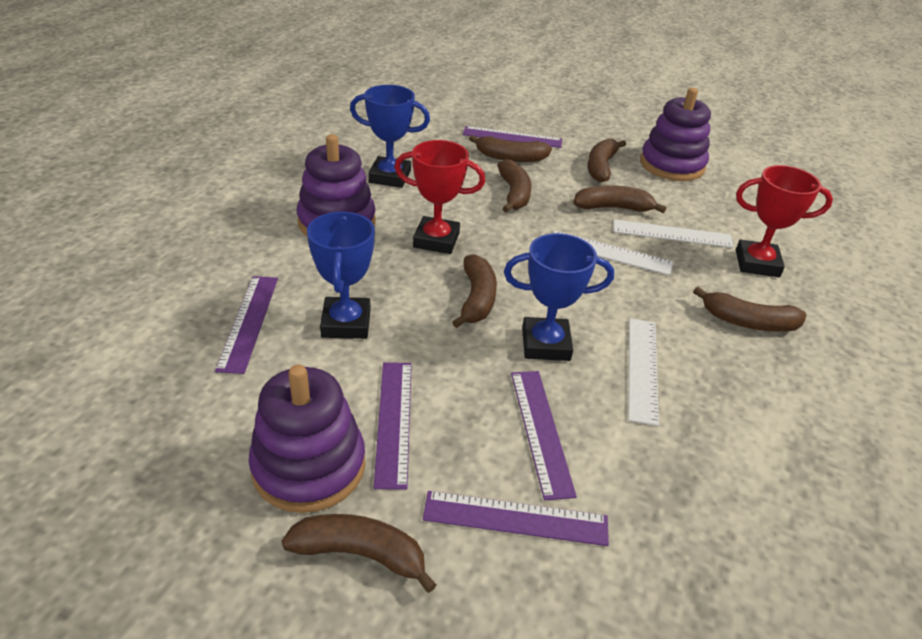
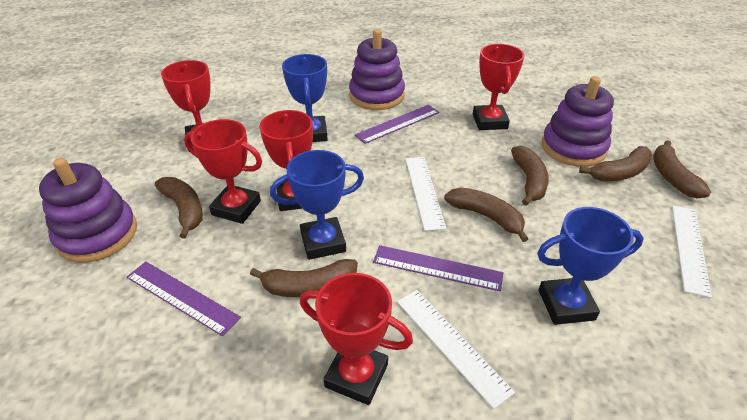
brown banana: [282,514,436,593] [452,254,497,328] [469,135,552,162] [497,159,531,213] [573,185,666,213] [587,138,626,182] [693,287,806,332] = 7 -> [155,177,203,239] [250,259,358,297] [444,187,528,242] [511,146,549,206] [579,146,652,181] [653,140,711,199] = 6
purple ruler: [215,276,278,374] [374,362,412,490] [423,491,609,546] [463,126,562,148] [511,371,577,500] = 5 -> [127,262,241,336] [355,105,439,144] [373,245,503,291] = 3
red trophy: [394,140,485,254] [736,165,833,277] = 2 -> [161,60,211,151] [184,119,262,224] [259,110,313,211] [300,273,413,405] [473,44,524,130] = 5

